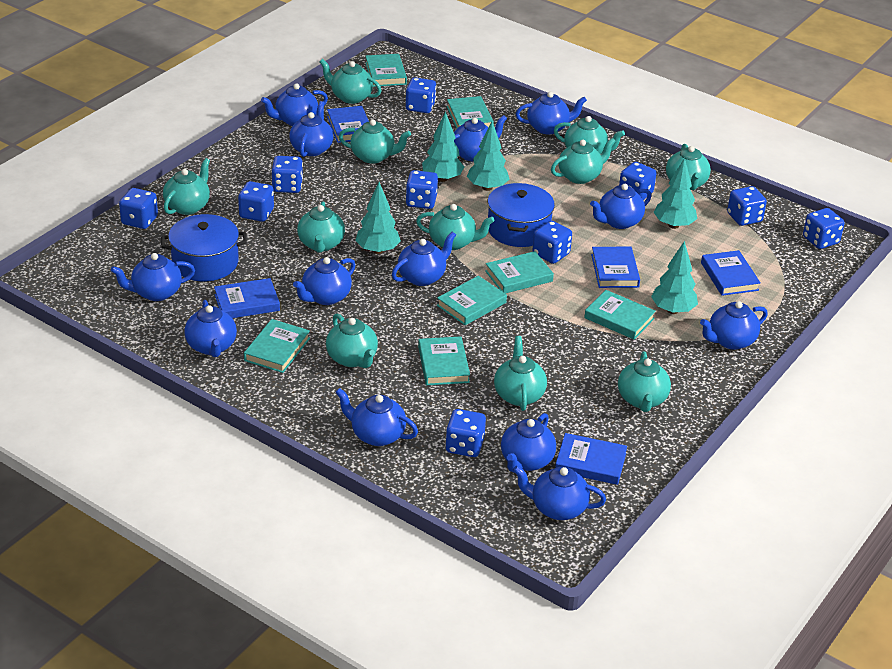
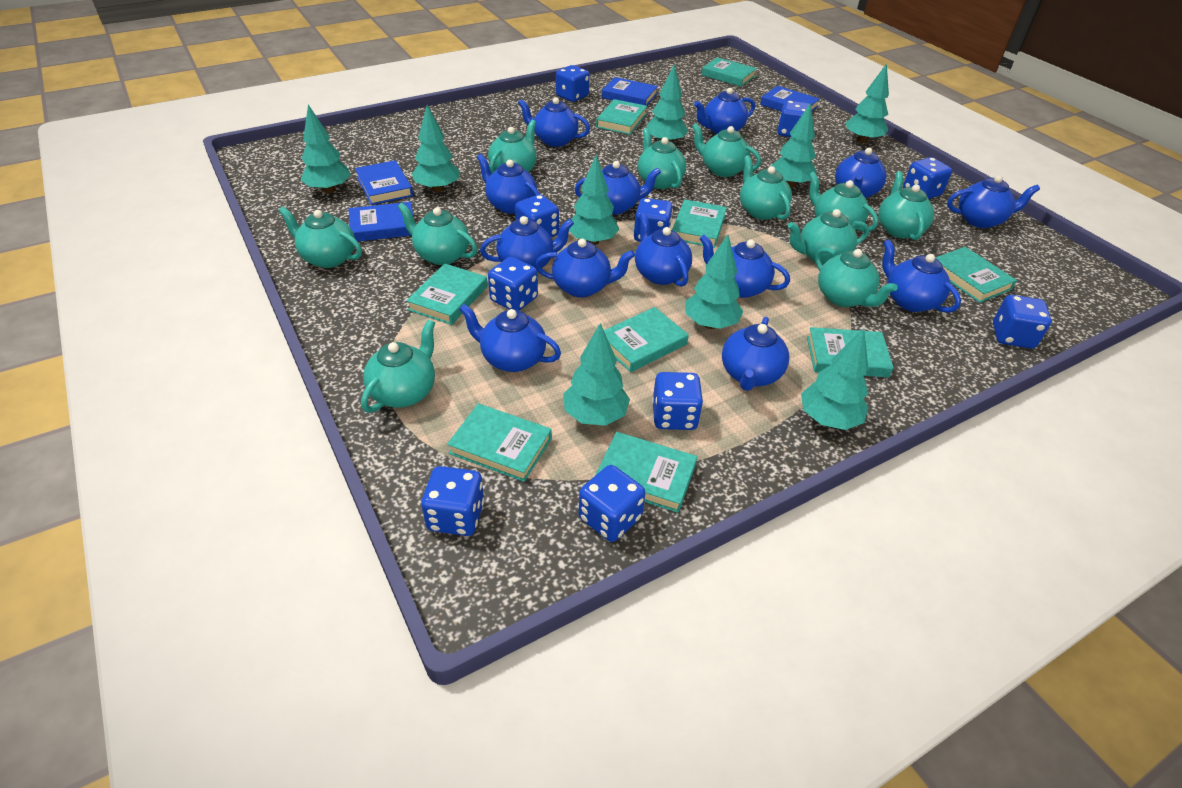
blue book: [214,278,280,318] [327,106,369,143] [555,433,627,485] [591,247,640,288] [701,250,761,296] = 5 -> [349,202,414,242] [355,160,413,205] [602,77,658,106] [760,86,820,112] = 4
blue pot: [161,214,247,281] [488,183,555,247] = 2 -> none = 0
turquoise book: [244,319,310,373] [365,54,407,87] [418,336,470,385] [437,276,507,325] [447,96,494,128] [485,251,554,294] [584,290,656,340] = 7 -> [406,264,488,325] [447,403,552,482] [596,99,647,135] [596,432,697,513] [604,307,689,372] [672,199,727,248] [702,57,757,87] [807,327,894,377] [935,247,1017,303] = 9
turquoise tree: [355,182,401,254] [422,112,464,182] [467,122,509,191] [651,241,698,314] [654,158,697,229] = 5 -> [301,105,351,193] [412,105,460,192] [563,323,630,426] [569,155,619,245] [647,65,688,142] [685,235,744,329] [771,103,817,188] [801,328,869,430] [846,64,889,143] = 9

